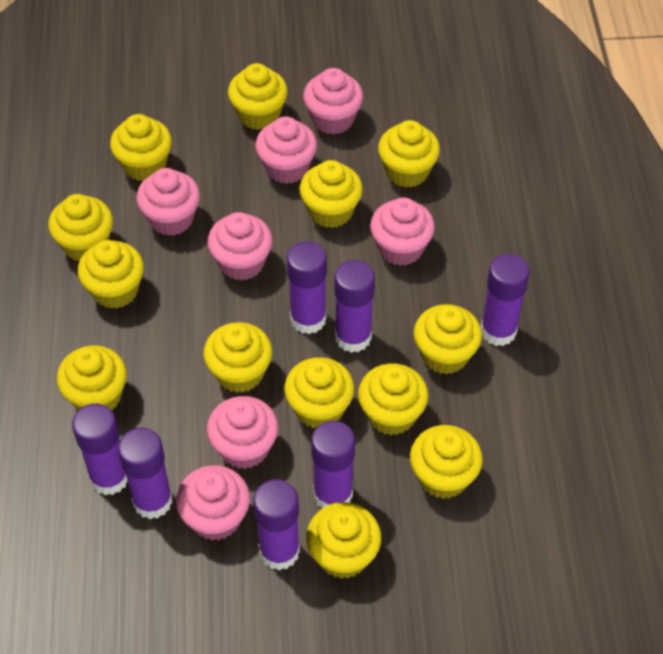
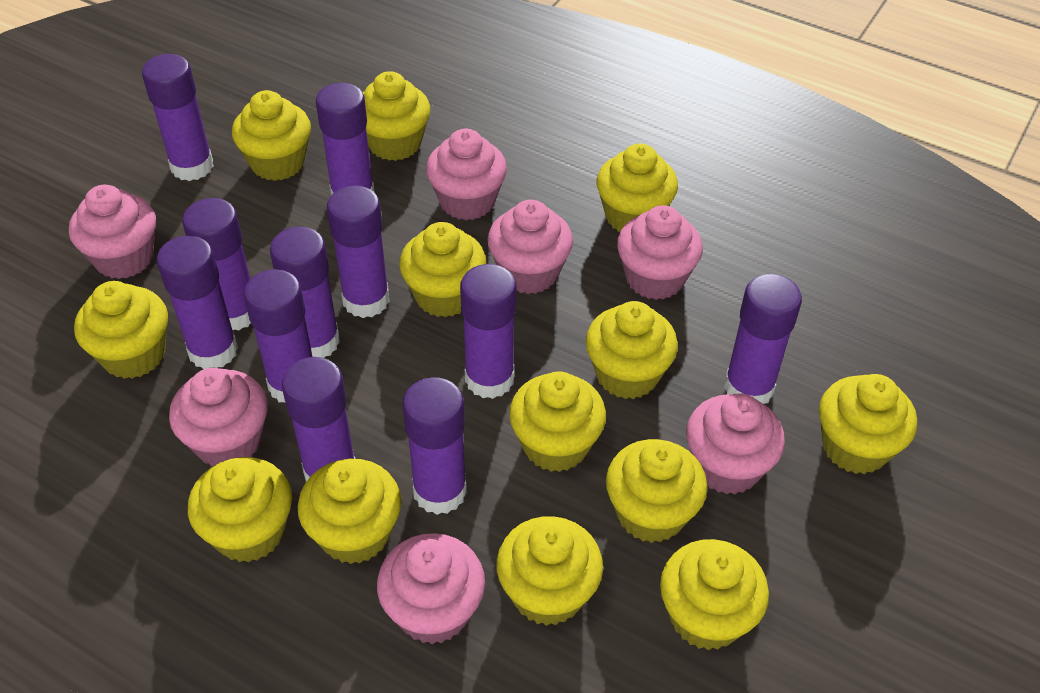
purple glue stick: [72,403,128,495] [118,428,173,519] [253,479,300,570] [287,241,327,334] [311,421,355,508] [334,260,375,353] [481,253,530,346] = 7 -> [142,54,214,181] [157,235,238,369] [182,198,251,330] [244,269,312,402] [270,227,340,358] [282,357,356,482] [316,83,375,195] [327,185,390,318] [402,377,467,515] [460,264,516,399] [724,274,802,404] = 11

